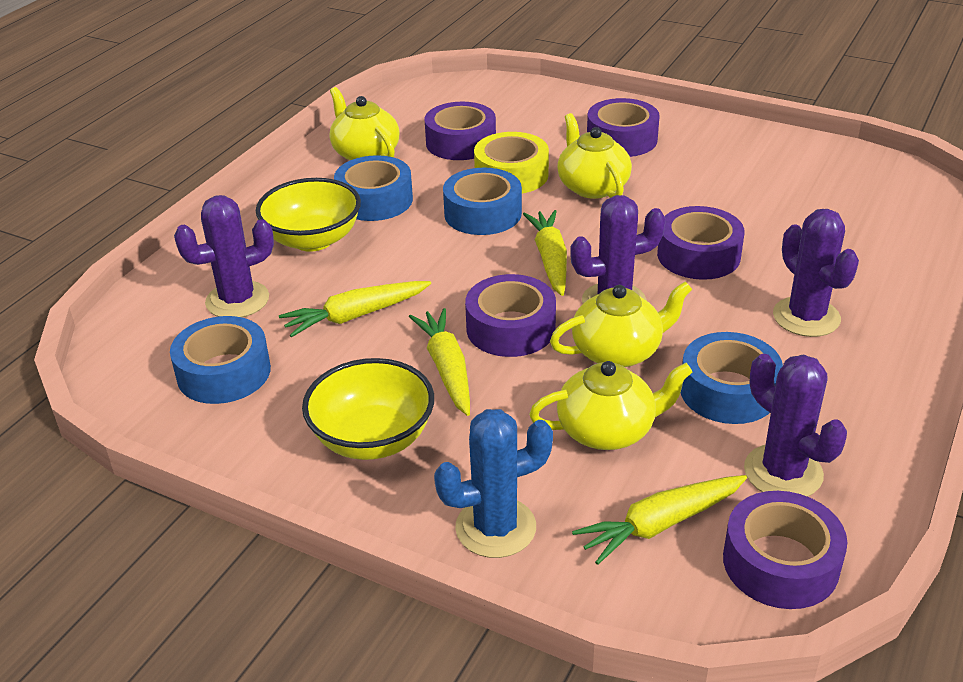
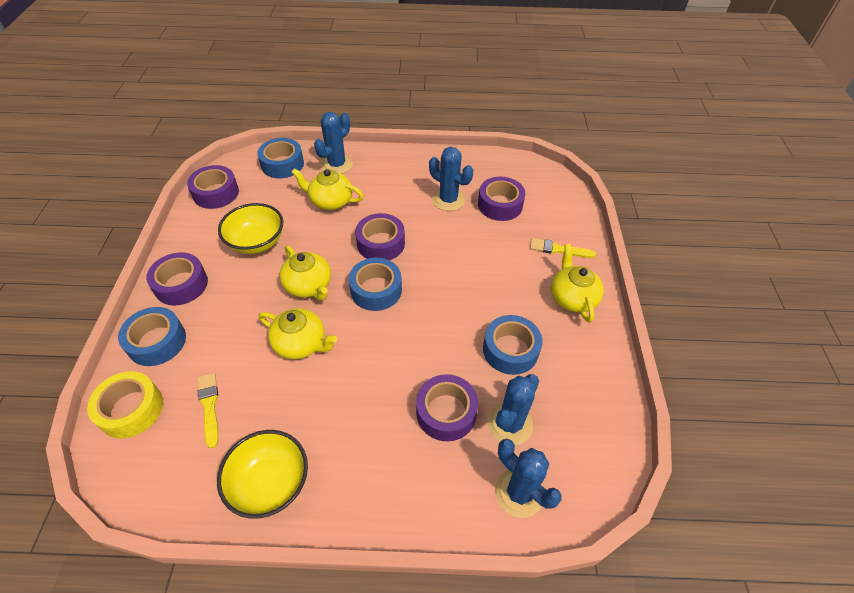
blue cactus: [434,409,553,558] = 1 -> [314,112,353,174] [429,147,473,211] [488,374,539,445] [495,439,562,518] = 4
purple cactus: [174,195,274,317] [570,195,666,303] [744,354,847,497] [773,209,859,337] = 4 -> none = 0
yellow brush: none = 0 -> [198,373,219,449] [530,238,596,258] = 2
yellow carrot: [279,281,431,337] [409,308,470,416] [523,210,567,296] [572,475,747,565] = 4 -> none = 0

